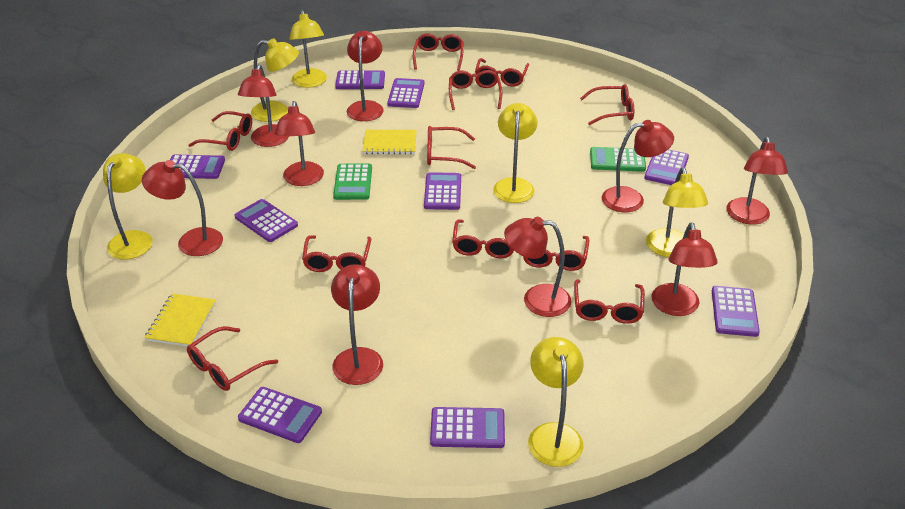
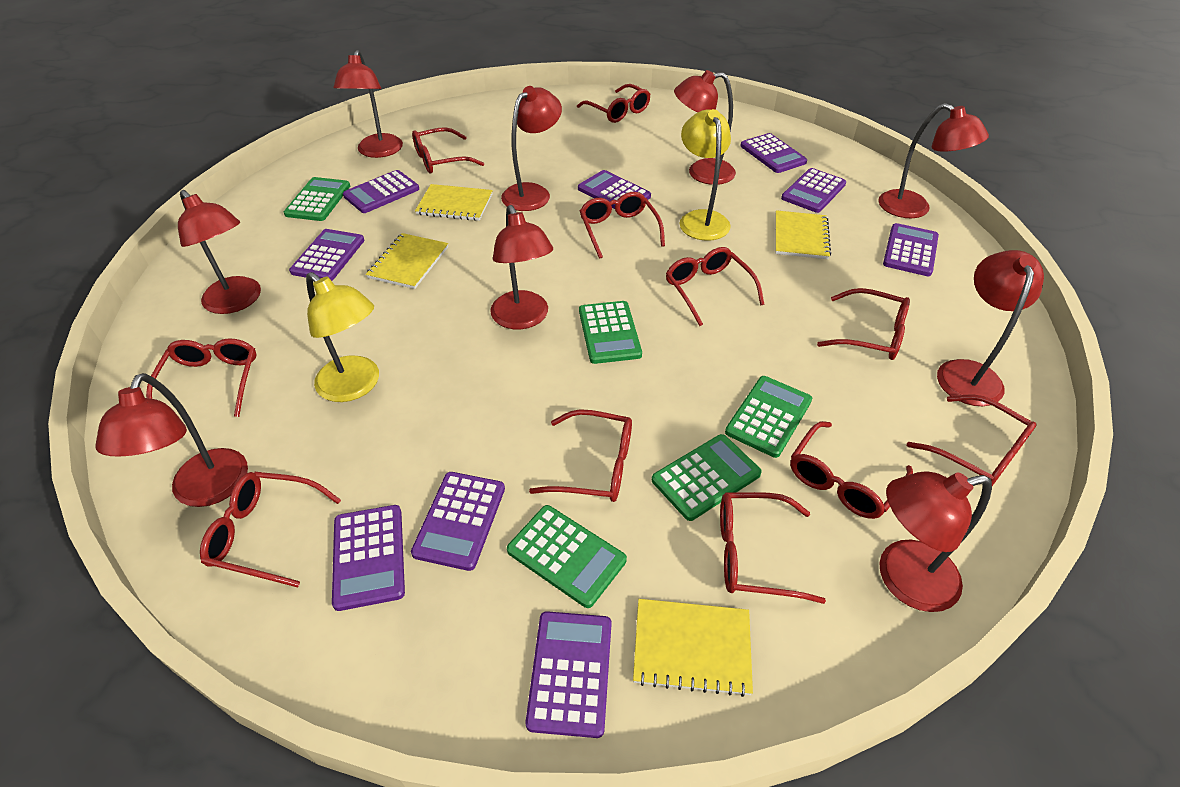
green calculator: [333,164,372,200] [590,147,646,172] = 2 -> [284,177,350,221] [507,505,627,608] [579,301,642,364] [652,434,762,521] [725,376,812,458] = 5
yellow lamp: [103,153,153,259] [251,38,299,122] [289,10,327,88] [493,103,538,203] [528,337,584,467] [646,167,708,257] = 6 -> [306,272,379,402] [679,109,731,241] = 2
yellow notebook: [145,293,216,346] [363,130,417,155] = 2 -> [366,233,448,289] [415,184,493,221] [633,599,753,697] [775,210,831,259] = 4

